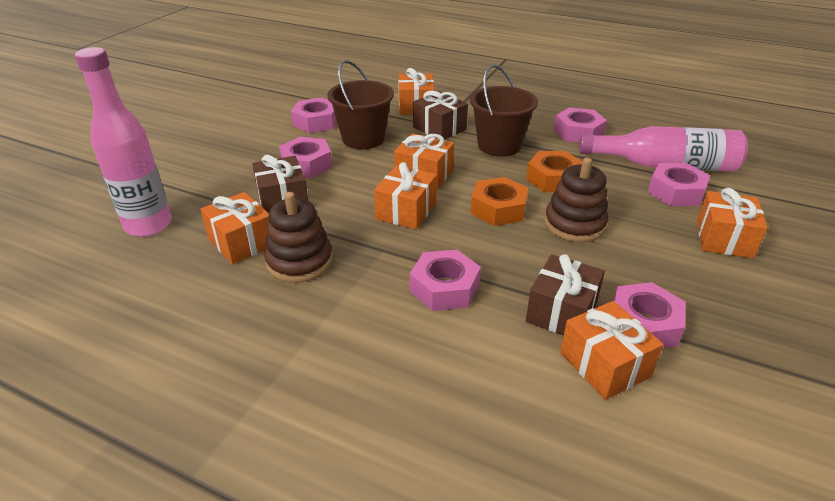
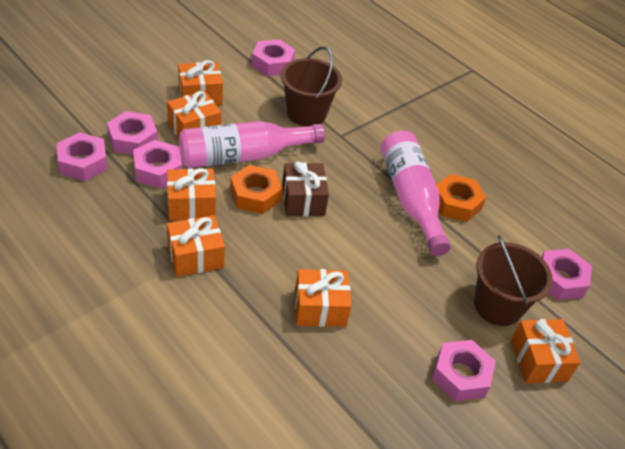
brown gift: [252,155,308,213] [413,91,468,140] [526,254,605,335] = 3 -> [282,161,329,217] = 1
brown stacking toy: [264,192,333,283] [544,158,609,242] = 2 -> none = 0

